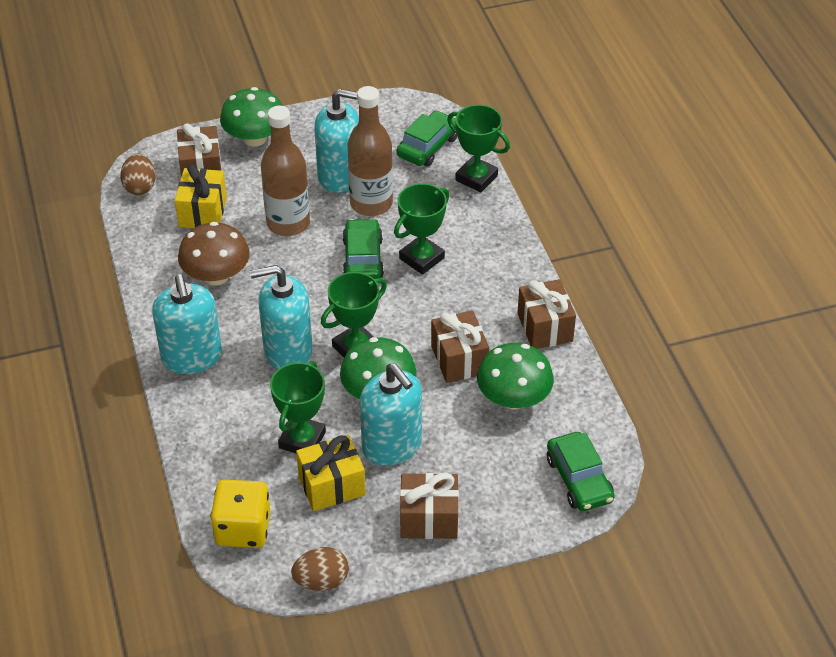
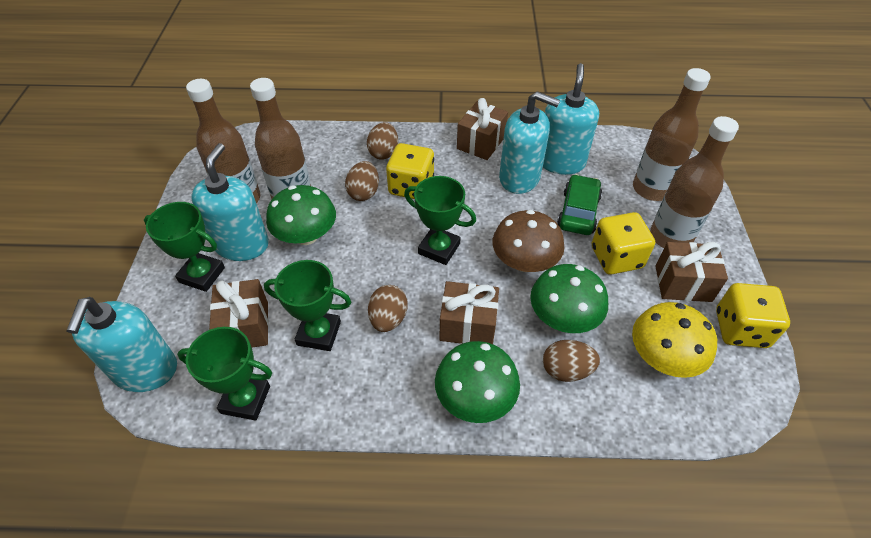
brown bottle: [261,106,310,236] [347,86,393,216] = 2 -> [186,79,260,203] [250,78,311,199] [633,68,711,201] [650,116,739,248] = 4
brown egg: [120,153,156,195] [291,547,349,591] = 2 -> [345,161,379,201] [367,122,398,160] [368,285,408,332] [543,340,600,382] = 4
green car: [342,218,384,279] [396,111,457,167] [547,432,615,511] = 3 -> [557,174,602,235] = 1
yellow dice: [210,479,270,548] = 1 -> [386,143,434,199] [592,212,655,275] [716,283,790,348] = 3
yellow gift: [175,164,227,228] [296,435,366,511] = 2 -> none = 0
yellow mushroom: none = 0 -> [632,302,717,378] = 1

